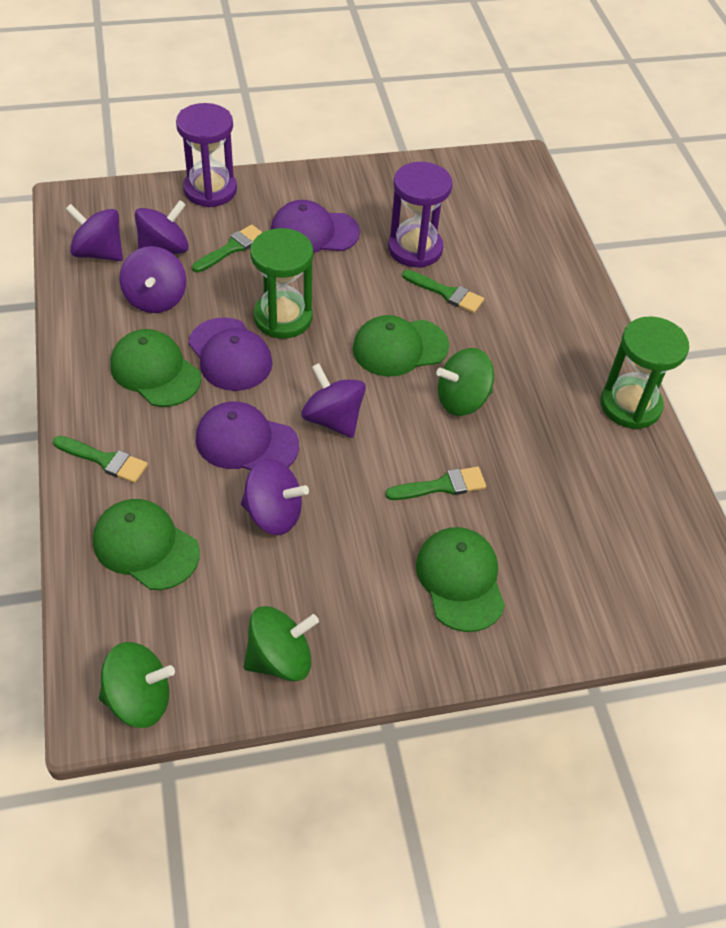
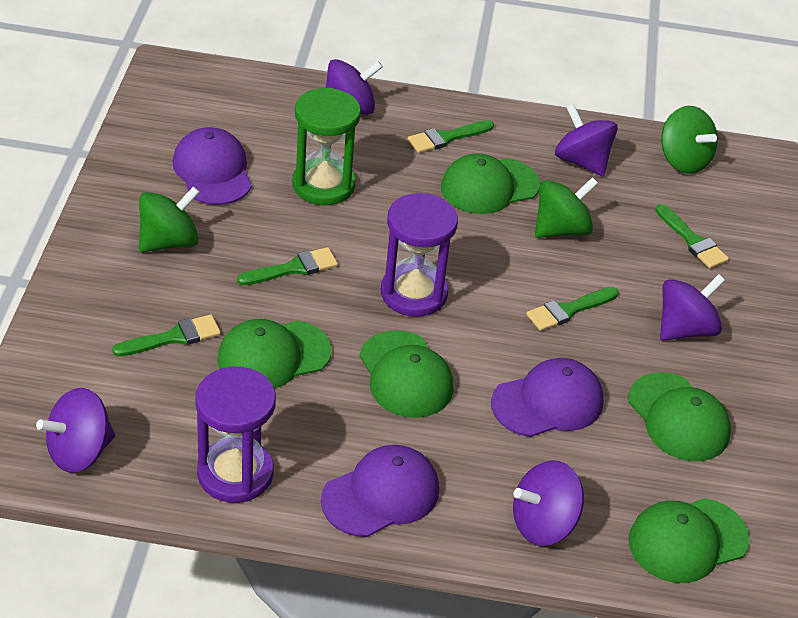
green brush: [53,436,148,483] [192,225,262,272] [385,467,486,500] [402,270,484,313] = 4 -> [112,315,221,356] [237,247,338,285] [408,120,494,153] [526,287,619,331] [655,204,729,269] = 5
green cap: [93,499,200,590] [110,329,201,407] [353,315,449,377] [416,527,505,632] = 4 -> [217,319,331,389] [359,330,454,418] [441,153,540,214] [628,372,731,461] [629,498,750,583] = 5
green hourglass: [250,228,313,339] [600,316,689,429] = 2 -> [292,87,361,205] = 1

